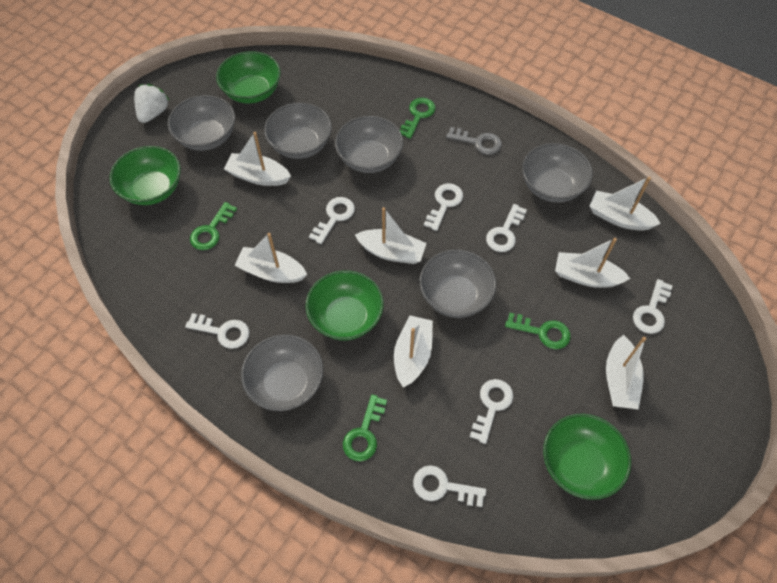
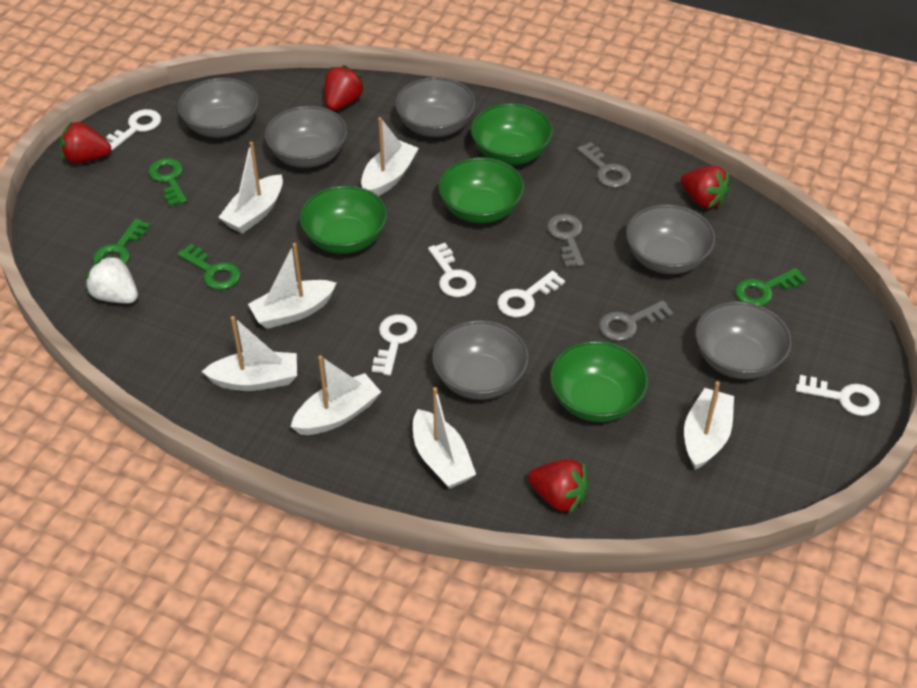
grey key: [446,127,502,155] = 1 -> [547,214,584,267] [577,142,631,188] [599,300,673,341] = 3
red strawberry: none = 0 -> [60,122,111,164] [324,65,365,111] [528,459,589,513] [681,166,730,209] = 4
white key: [185,313,249,349] [309,197,355,244] [413,465,486,507] [424,183,463,231] [470,379,513,444] [486,204,527,252] [633,279,673,334] = 7 -> [106,109,161,151] [372,314,417,375] [428,243,476,297] [497,271,565,317] [796,375,880,416] = 5

